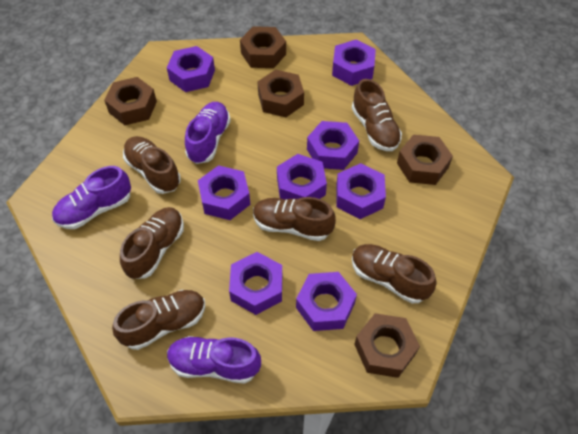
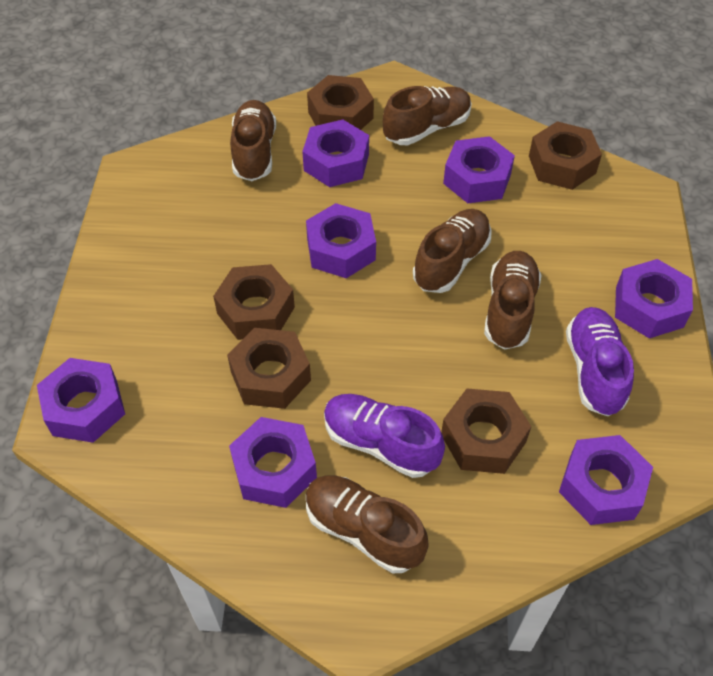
brown shoe: [112,290,205,350] [120,207,184,279] [123,136,181,194] [253,197,336,241] [352,79,402,151] [352,244,437,303] = 6 -> [230,100,276,181] [306,475,429,573] [383,86,472,145] [413,209,491,293] [484,251,542,350] = 5
purple nut: [167,46,215,92] [198,165,250,220] [229,252,282,315] [277,154,327,200] [296,272,357,331] [307,121,359,170] [332,40,376,86] [336,163,386,219] = 8 -> [37,358,125,443] [229,417,317,508] [302,119,369,187] [306,203,376,278] [443,136,515,203] [559,435,653,525] [615,259,693,338] = 7
purple shoe: [52,166,131,229] [167,336,261,384] [185,102,231,164] = 3 -> [324,394,445,478] [566,307,634,417] = 2

